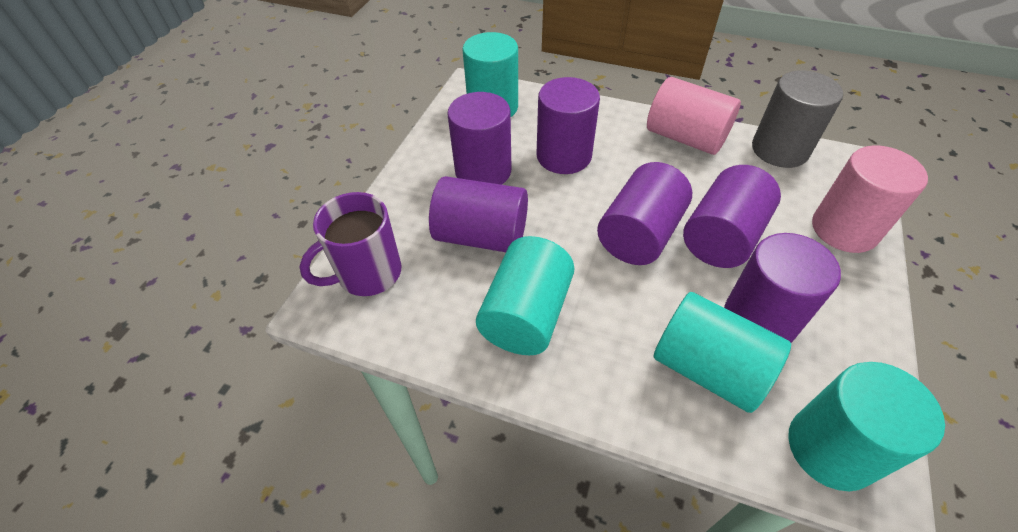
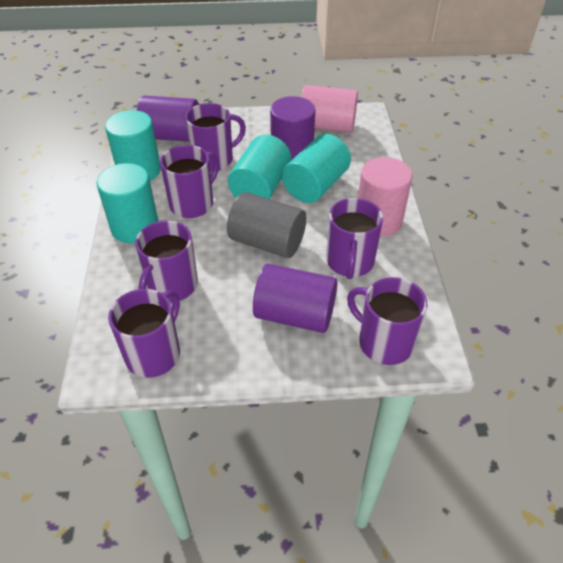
purple cylinder: [429,176,528,252] [447,92,511,185] [536,77,600,174] [597,162,692,265] [683,165,781,268] [724,233,841,343] = 6 -> [137,95,199,142] [253,264,337,333] [270,96,315,160] = 3
purple mug: [299,192,402,296] = 1 -> [108,289,180,378] [135,220,198,302] [160,145,219,218] [185,103,246,172] [326,198,383,279] [347,277,427,365] = 6

